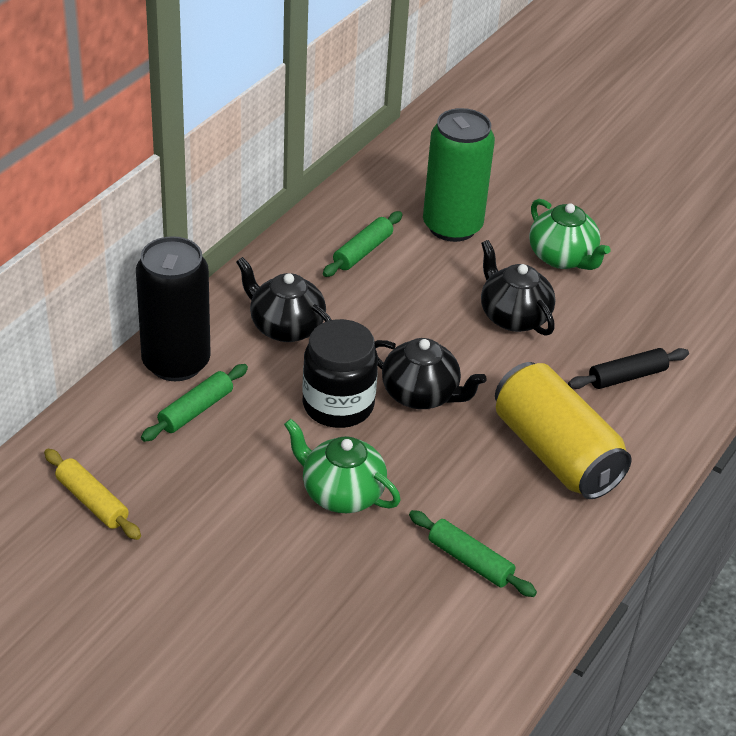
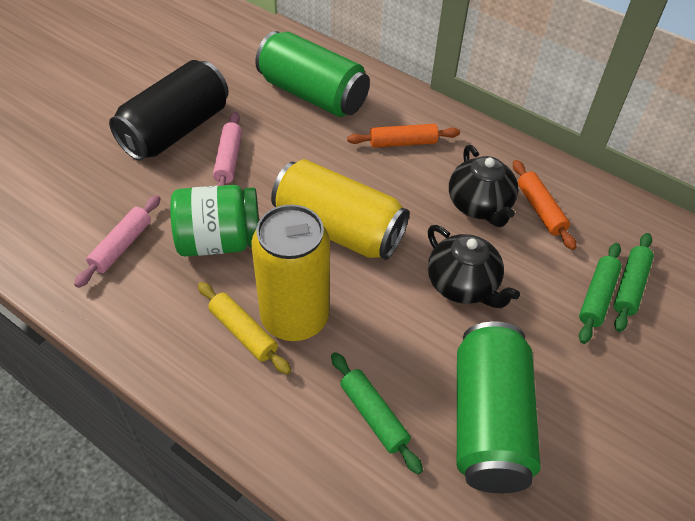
black jar: [302,319,378,428] = 1 -> none = 0
black rolling pin: [568,348,689,389] = 1 -> none = 0
black teapot: [236,257,331,342] [375,338,487,409] [481,240,555,336] = 3 -> [428,225,520,308] [449,145,519,227] = 2
green can: [423,108,495,242] = 1 -> [255,31,370,117] [457,321,540,493] = 2
green jar: none = 0 -> [170,185,259,256] = 1
green teapot: [284,419,401,513] [529,199,611,270] = 2 -> none = 0
orange rolling pin: none = 0 -> [347,124,460,148] [513,160,576,250] = 2
pink rolling pin: none = 0 -> [74,195,161,288] [213,112,242,186] = 2
yellow can: [495,362,631,499] = 1 -> [251,204,330,341] [271,159,409,260] = 2

